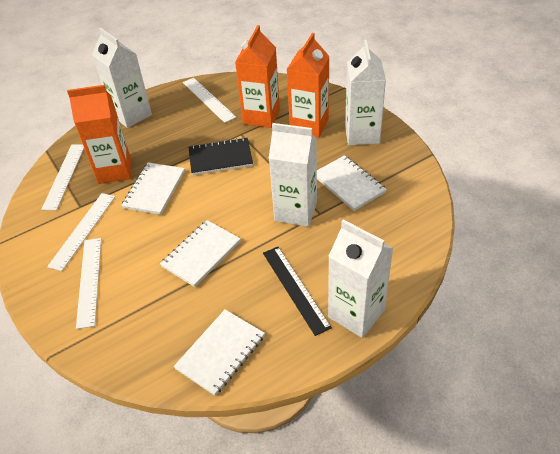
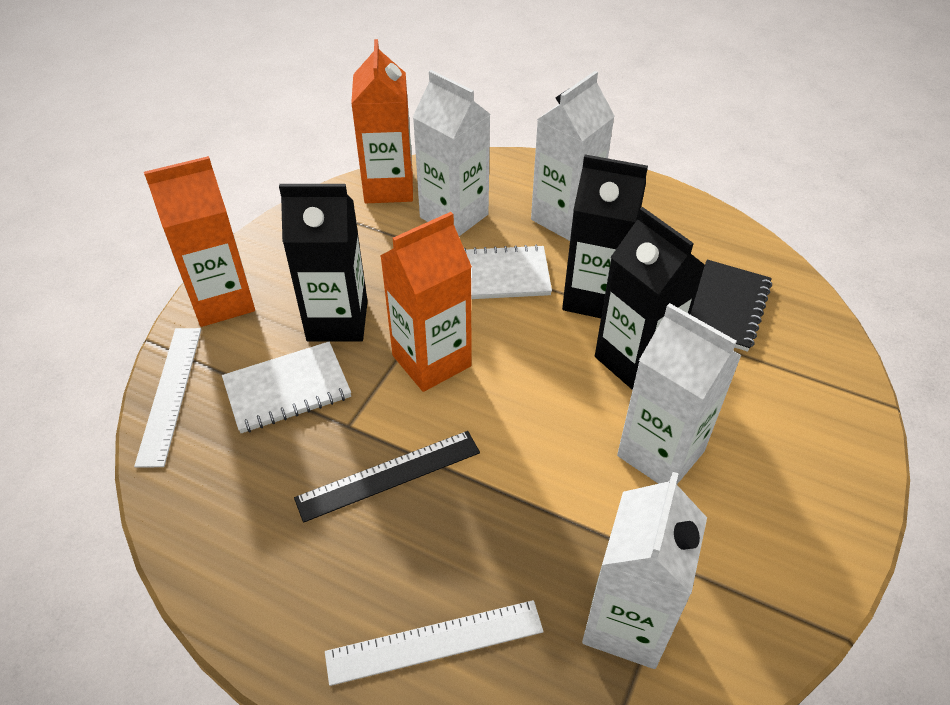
black carton: none = 0 -> [279,184,368,342] [562,155,648,318] [595,207,705,390] = 3
white notebook: [121,163,185,215] [160,220,241,287] [174,310,265,396] [317,155,387,211] = 4 -> [222,342,351,433] [464,244,552,299] = 2
white ruler: [41,144,84,210] [47,193,115,271] [76,238,101,329] [183,78,236,123] = 4 -> [134,328,201,468] [325,600,544,686] = 2

